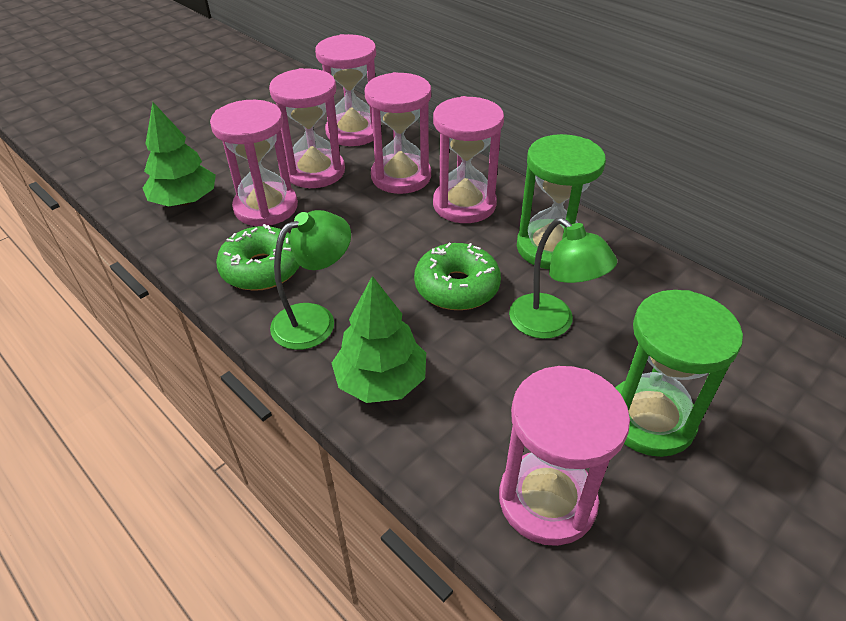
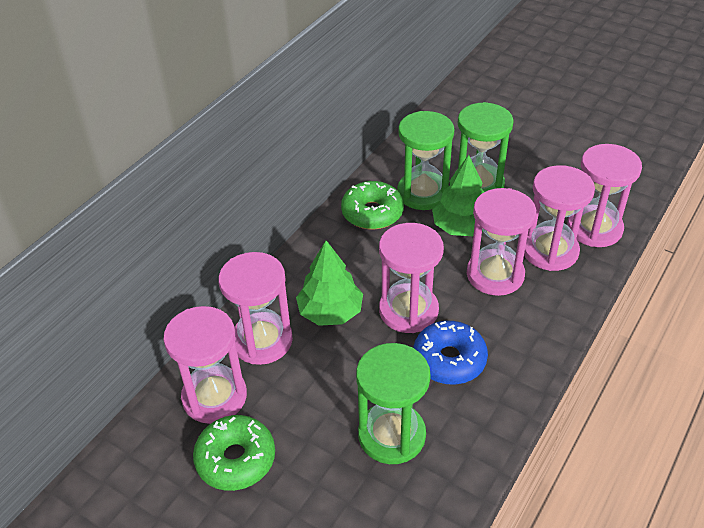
blue donut: none = 0 -> [413,321,488,385] = 1
green hourglass: [517,134,606,269] [615,290,743,457] = 2 -> [356,343,431,464] [397,111,454,210] [454,102,514,192] = 3
green lamp: [270,210,351,350] [509,218,617,339] = 2 -> none = 0

